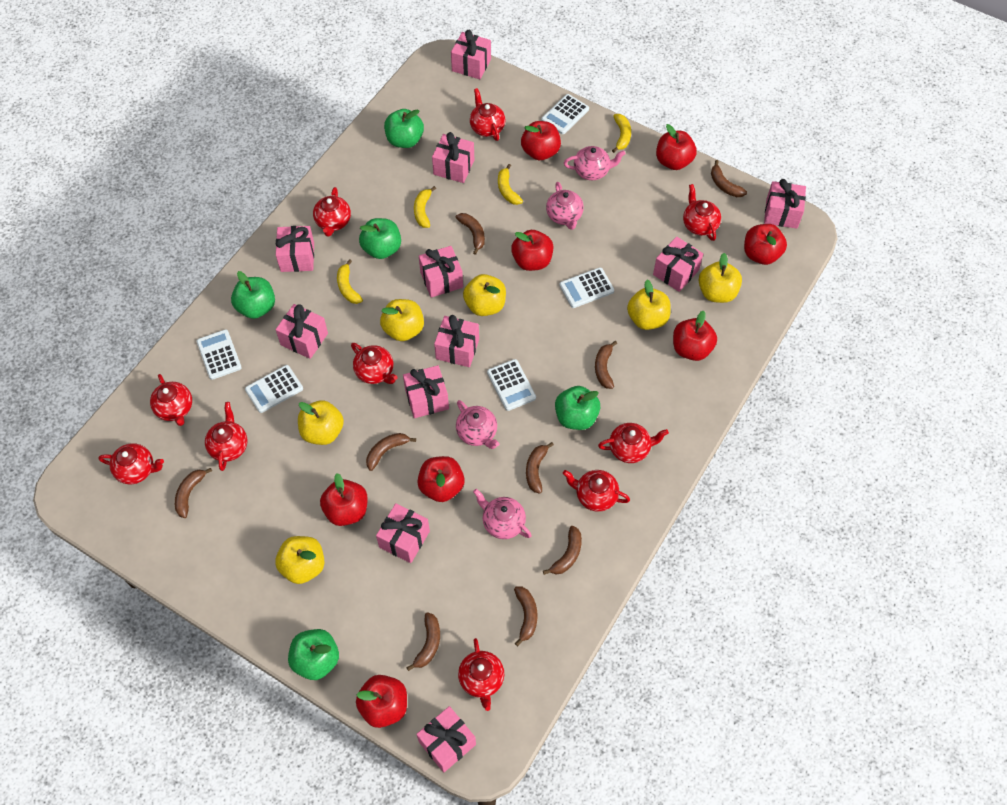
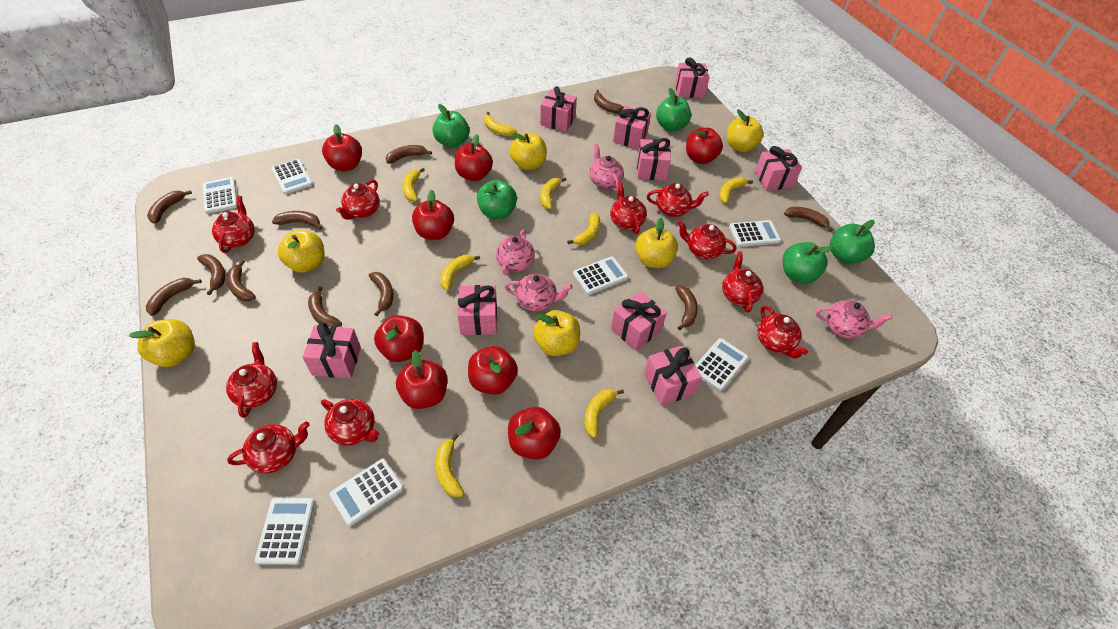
brown banana: [175,468,212,518] [366,433,416,471] [406,612,440,671] [456,213,485,255] [514,587,538,646] [526,442,554,494] [543,526,582,575] [595,341,617,389] [711,160,747,197] = 9 -> [146,278,202,316] [147,190,192,224] [197,254,225,295] [227,260,256,301] [272,211,322,230] [308,286,342,327] [369,272,393,316] [386,145,432,164] [594,90,624,114] [675,286,698,330] [784,207,833,232] = 11
pink gift: [276,226,314,272] [276,304,328,359] [376,503,430,563] [403,365,449,418] [416,706,476,772] [419,246,463,297] [432,132,474,183] [434,315,479,367] [451,30,491,79] [653,236,703,292] [764,179,806,229] = 11 -> [302,322,361,378] [458,285,497,335] [540,86,577,132] [611,291,667,351] [613,106,651,149] [637,138,671,181] [644,345,702,406] [675,57,710,98] [755,146,802,191] = 9
white calculator: [197,329,242,380] [245,365,303,413] [487,359,536,411] [541,94,589,134] [559,267,614,308] = 5 -> [203,177,237,214] [255,498,315,565] [271,159,313,194] [330,459,404,526] [573,256,628,295] [695,338,749,391] [729,220,781,247] = 7
yellow banana: [337,259,363,304] [414,186,436,228] [498,164,523,205] [612,114,631,153] = 4 -> [402,168,425,202] [435,434,464,497] [440,255,480,291] [484,112,517,136] [540,177,567,209] [567,213,600,245] [584,389,624,438] [719,177,753,203] = 8

